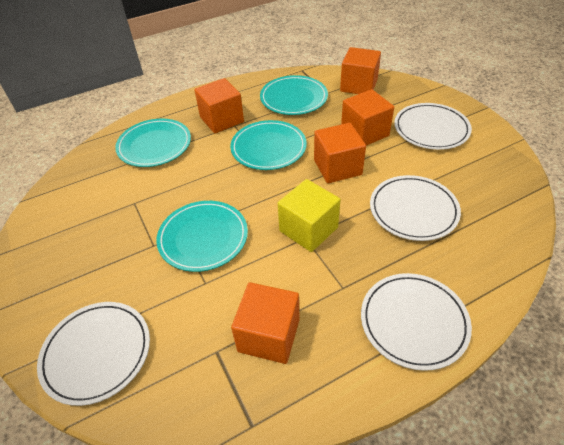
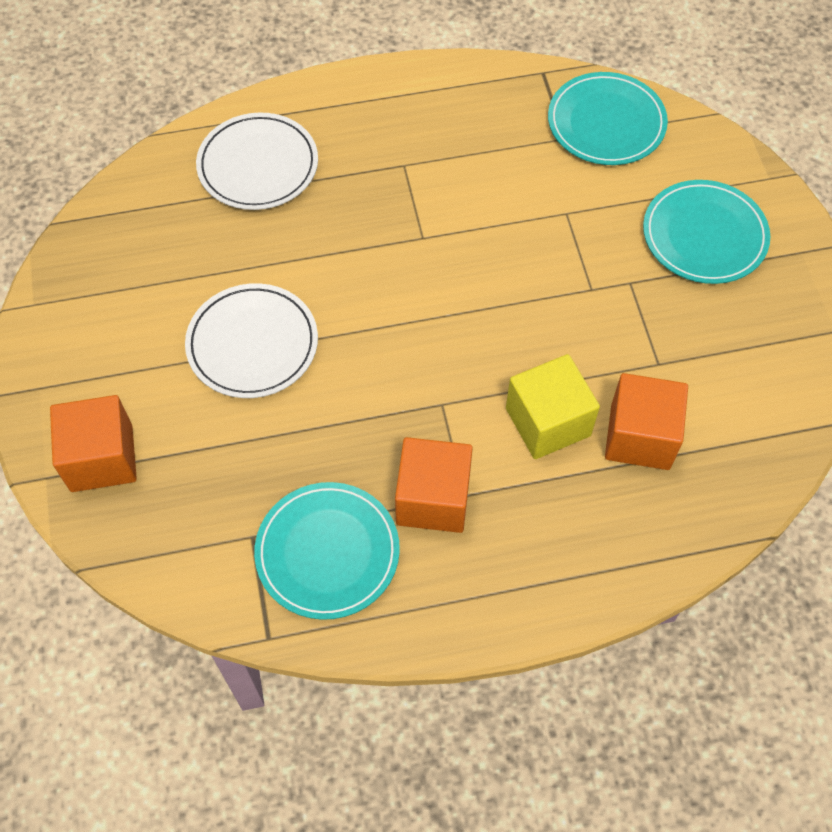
orange cube: [194,78,244,133] [231,282,300,364] [314,123,366,183] [340,47,381,94] [341,89,394,146] = 5 -> [50,395,137,492] [395,437,473,533] [605,373,688,470] = 3
turquoise plate: [115,119,191,167] [156,201,248,272] [230,120,307,170] [260,75,328,115] = 4 -> [254,482,400,620] [548,72,668,165] [643,180,770,284] = 3
white plate: [37,302,150,406] [361,273,472,371] [370,175,461,241] [394,103,472,150] = 4 -> [185,283,318,398] [196,112,318,210] = 2

